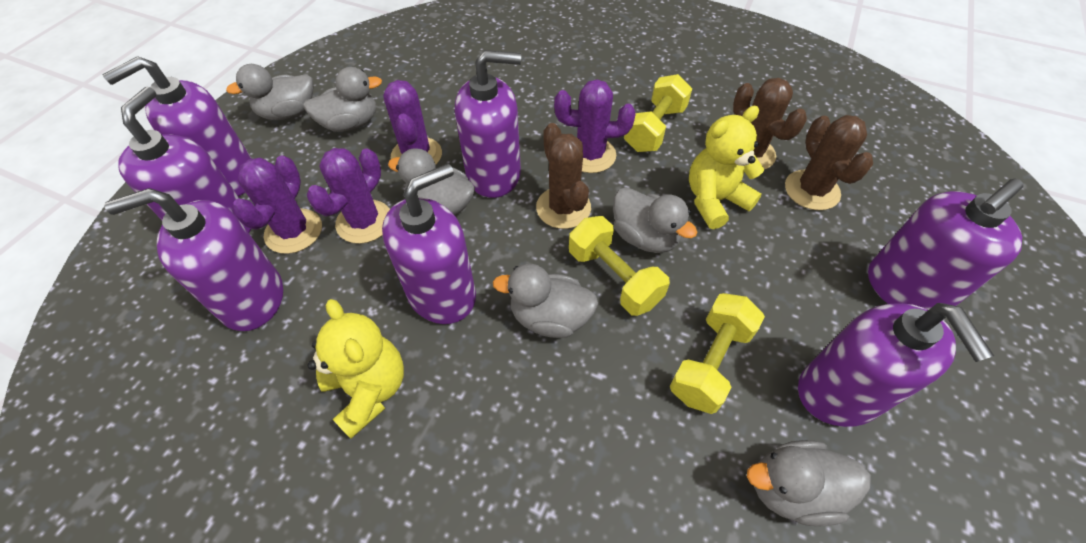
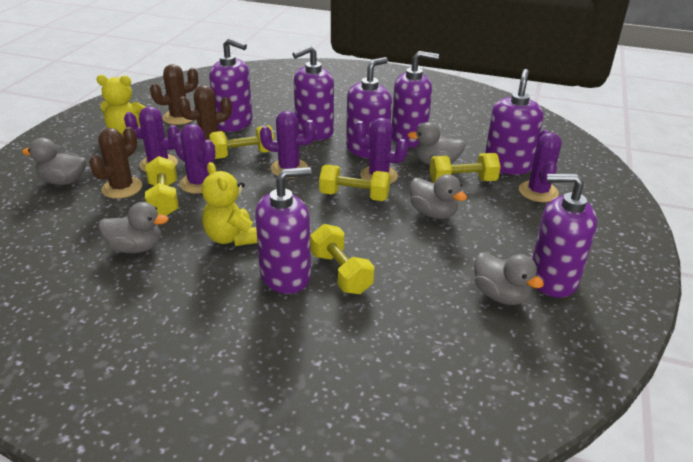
grey duck: [226,64,313,120] [303,67,382,132] [388,148,475,215] [493,264,598,338] [613,187,698,253] [747,440,871,526] = 6 -> [22,138,86,185] [99,202,169,253] [407,122,466,165] [410,174,467,219] [474,252,544,305] = 5
purple cactus: [232,155,322,254] [307,148,390,244] [383,80,442,165] [554,79,635,173] = 4 -> [124,106,180,172] [173,124,216,194] [260,111,316,178] [354,118,408,184] [519,130,562,202] = 5
yellow dumbbell: [569,216,670,316] [624,74,692,152] [670,293,765,414] = 3 -> [145,156,178,216] [209,125,274,159] [310,224,374,294] [319,165,391,201] [430,153,501,183] = 5

